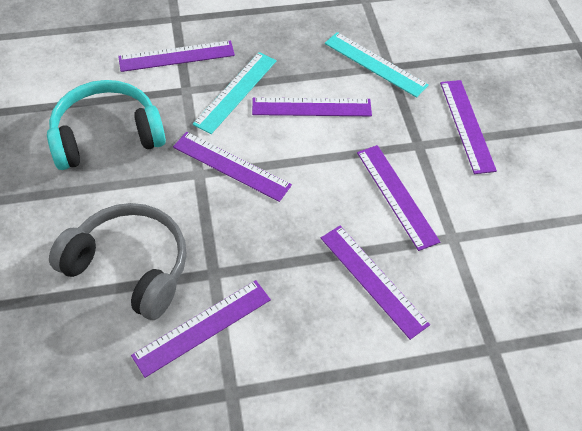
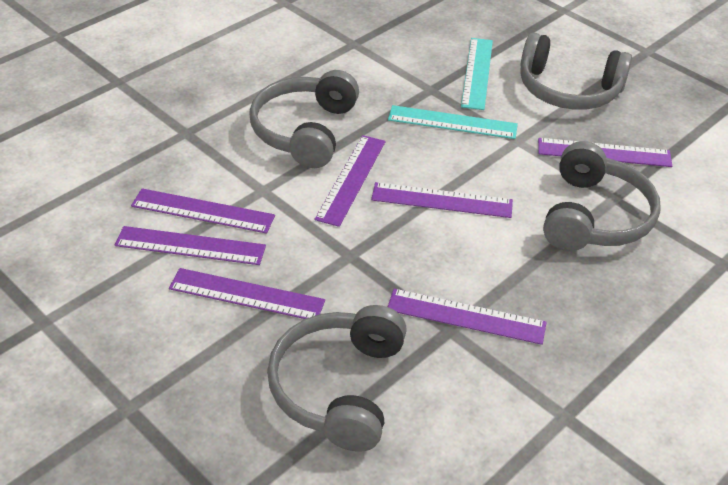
grey headphones: [49,203,187,320] = 1 -> [249,70,359,168] [267,305,407,452] [520,33,632,110] [543,141,661,251] = 4
turquoise headphones: [47,80,166,170] = 1 -> none = 0

